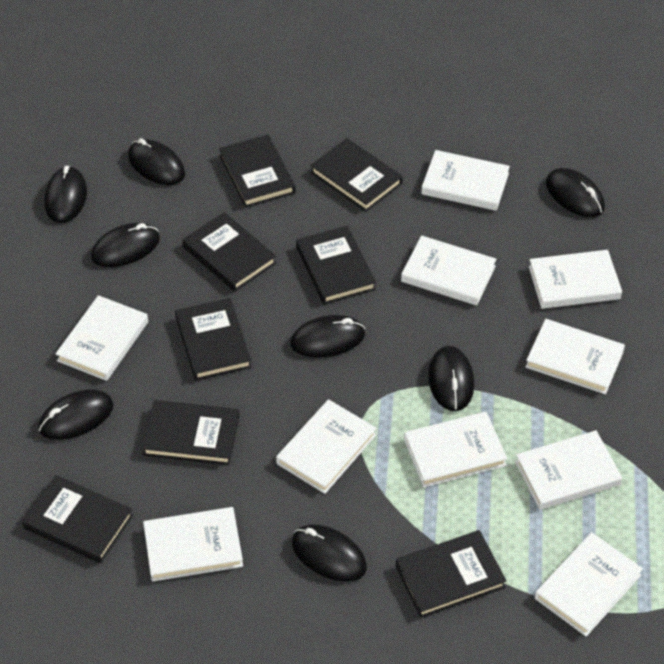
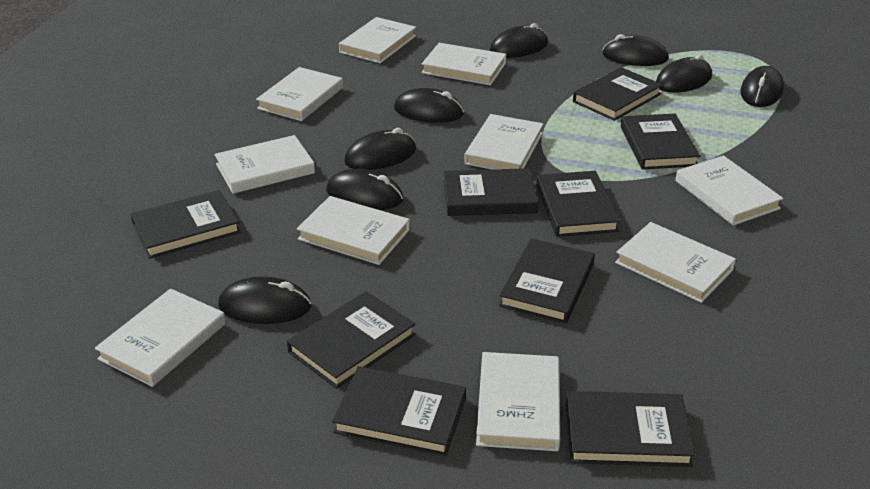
black book: [22,475,133,563] [142,400,239,465] [175,298,252,381] [182,212,276,292] [219,135,295,208] [296,226,376,305] [310,138,403,212] [396,530,507,618] = 8 -> [131,190,241,259] [287,291,416,389] [332,366,466,456] [444,168,538,216] [499,238,595,324] [536,171,620,237] [566,391,695,467] [573,67,663,121] [621,114,700,170] = 9

